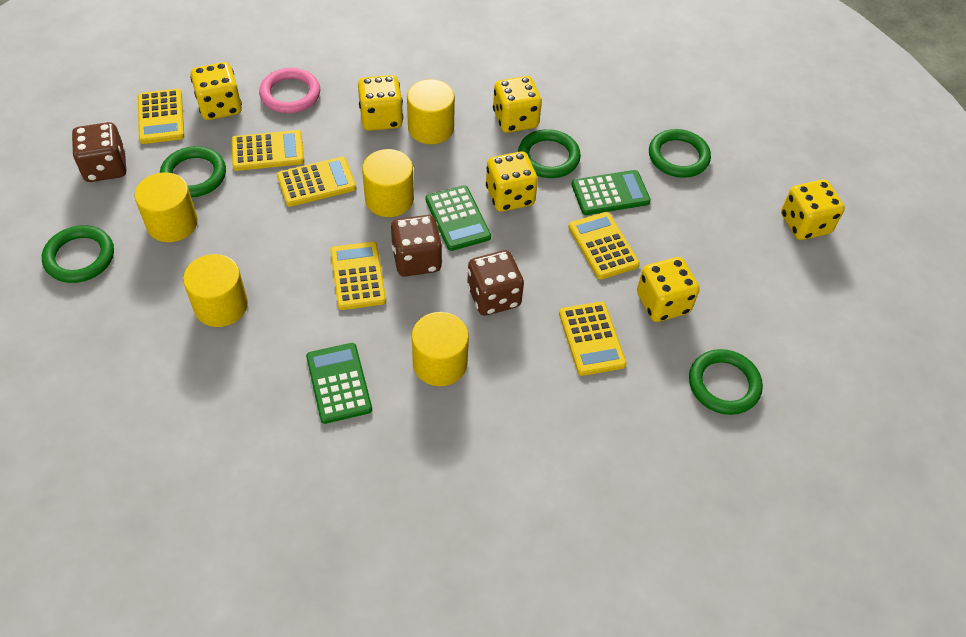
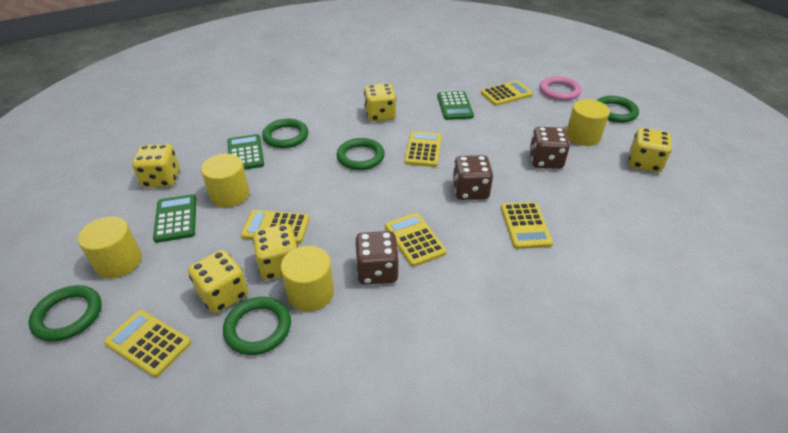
yellow cylinder: [134,172,198,242] [183,254,248,327] [362,149,414,217] [407,79,455,144] [412,312,469,386] = 5 -> [78,217,142,279] [201,154,250,207] [281,246,334,312] [566,99,610,146] = 4
yellow dice: [190,62,242,120] [358,75,403,131] [486,151,538,212] [493,76,542,133] [637,257,700,322] [781,180,845,240] = 6 -> [132,144,180,188] [188,250,248,313] [252,224,298,280] [364,83,397,122] [629,128,672,173] = 5

